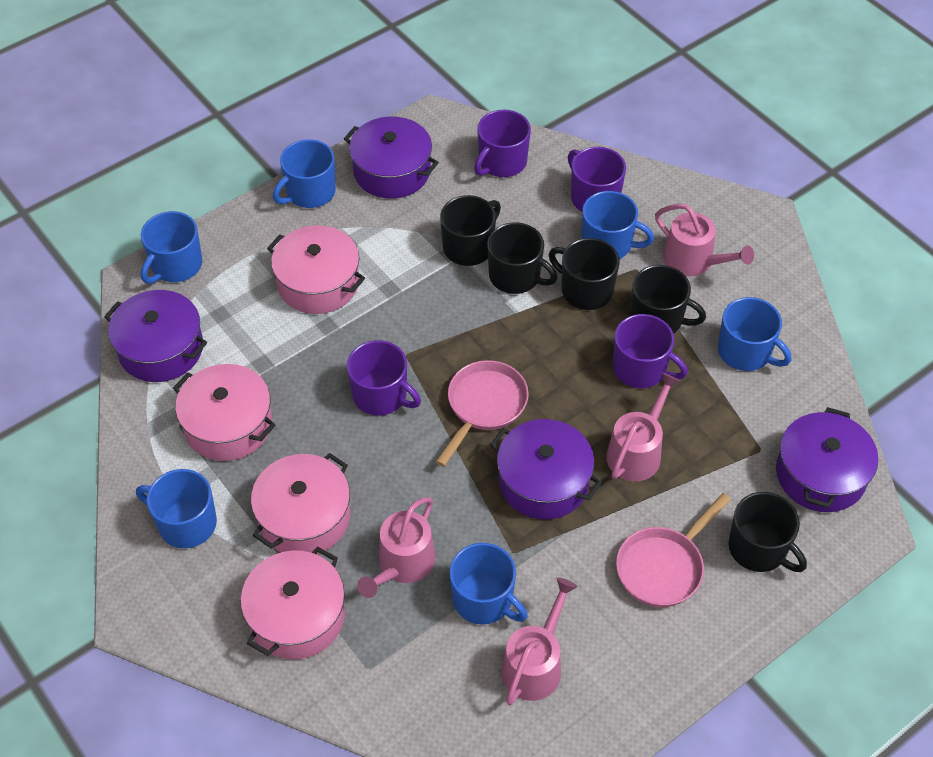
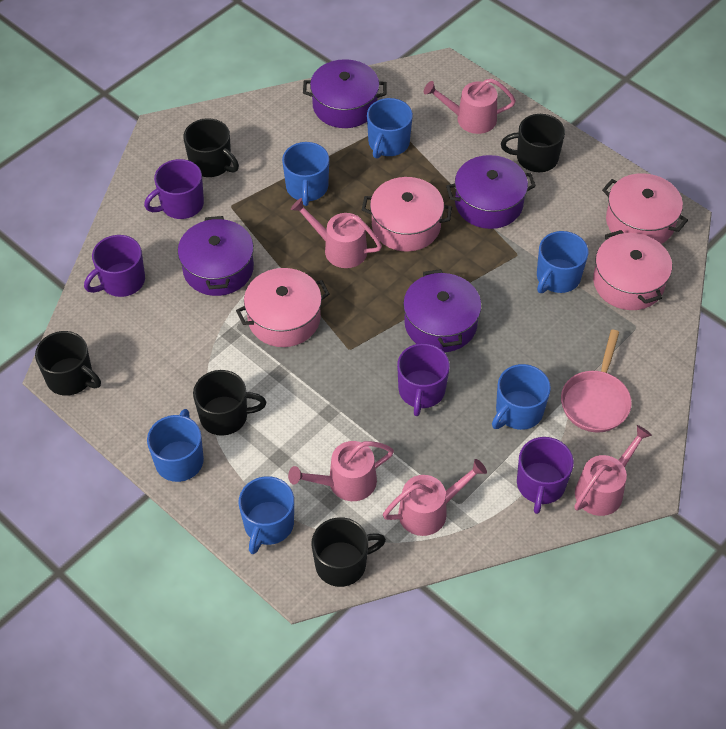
pink pan: [436,360,529,467] [616,493,731,607] = 2 -> [561,330,632,433] = 1
pink watering can: [357,497,436,598] [501,578,577,705] [606,372,680,481] [655,204,754,276] = 4 -> [288,441,394,501] [291,198,382,268] [383,459,487,536] [424,78,516,134] [574,425,652,516] = 5

